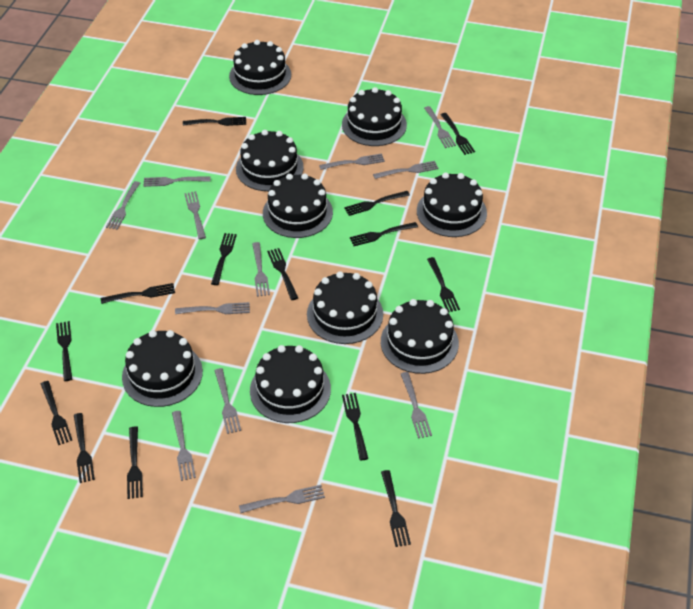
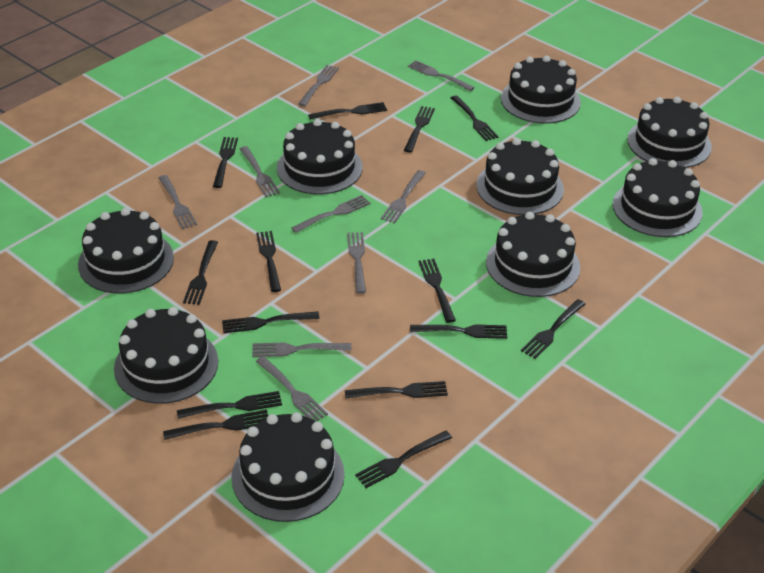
grey fork: [106,181,140,230] [143,177,210,187] [172,411,196,481] [175,302,250,314] [184,191,206,239] [214,368,241,434] [239,485,325,513] [252,242,270,297] [319,154,385,170] [373,161,438,179] [401,372,432,438] [424,106,456,148] = 12 -> [159,175,197,229] [239,146,280,197] [252,342,351,357] [256,356,328,421] [291,195,370,233] [298,65,339,106] [347,232,366,294] [381,170,426,223] [408,60,475,91] = 9

